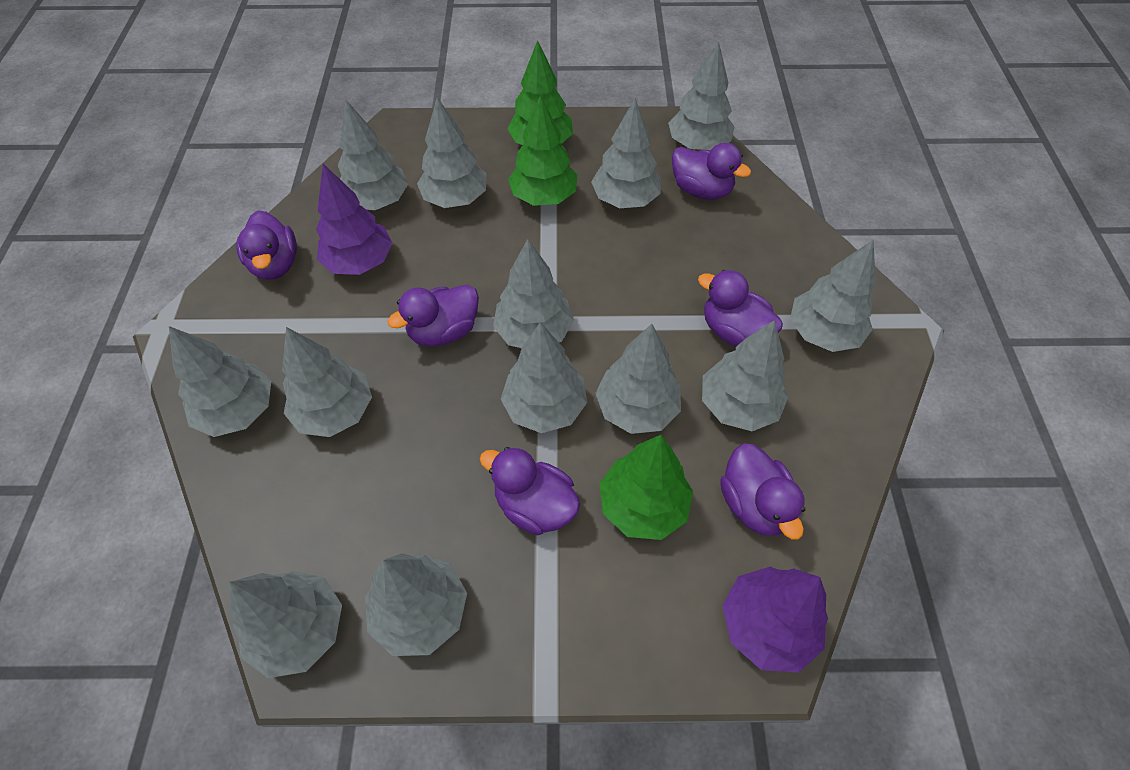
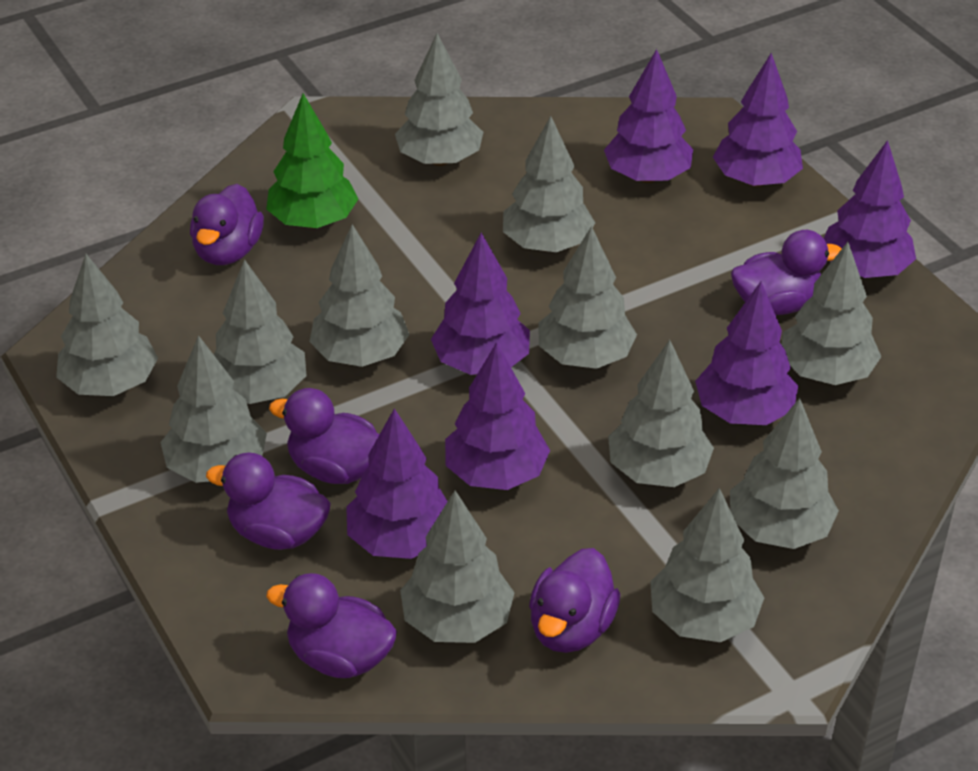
green tree: [507,40,573,145] [508,95,578,206] [599,435,693,540] = 3 -> [266,93,358,228] = 1
grey tree: [169,326,271,437] [229,571,342,678] [282,327,372,437] [338,100,408,210] [365,553,467,656] [417,97,487,208] [493,239,574,348] [501,322,587,433] [591,98,661,208] [595,324,681,434] [668,41,735,150] [702,320,788,431] [790,240,876,352] = 13 -> [56,254,158,396] [160,335,267,483] [214,259,306,404] [309,224,410,367] [395,33,483,166] [400,490,515,643] [503,116,595,252] [538,226,637,369] [608,340,714,487] [650,488,764,642] [730,398,839,549] [781,242,881,385] = 12
purple tree: [316,164,393,275] [722,567,828,673] = 2 -> [346,408,448,559] [431,233,530,375] [445,342,550,490] [604,49,693,183] [695,282,798,425] [713,53,803,187] [824,140,916,278] = 7

